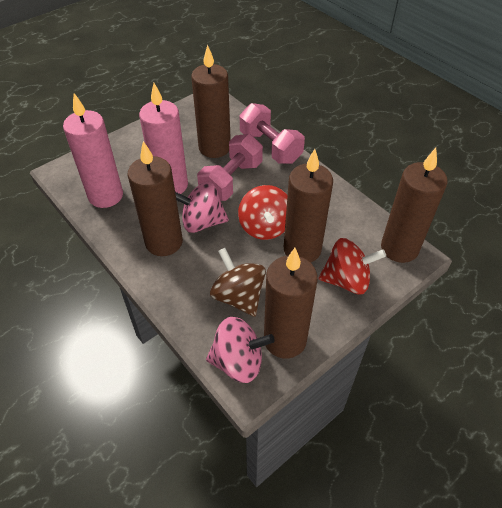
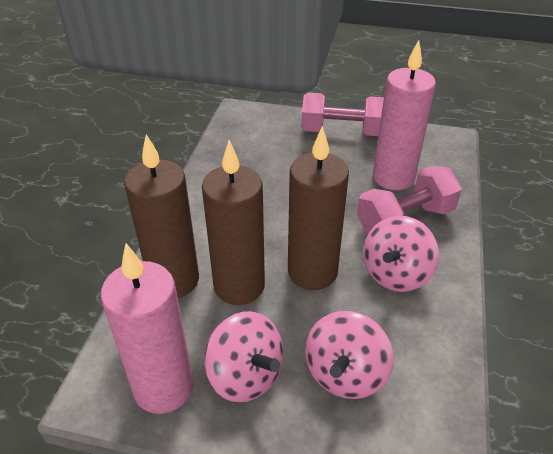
brown candle: [128,141,183,256] [191,45,231,158] [264,248,318,359] [284,149,333,263] [381,148,447,263] = 5 -> [124,134,199,298] [202,140,265,305] [288,126,349,290] = 3
brown spinning top: [210,248,266,317] = 1 -> none = 0
pink spinning top: [175,182,229,233] [206,317,275,383] = 2 -> [204,311,284,403] [305,311,394,399] [363,216,439,292] = 3
red spinning top: [238,185,288,240] [318,238,386,294] = 2 -> none = 0

